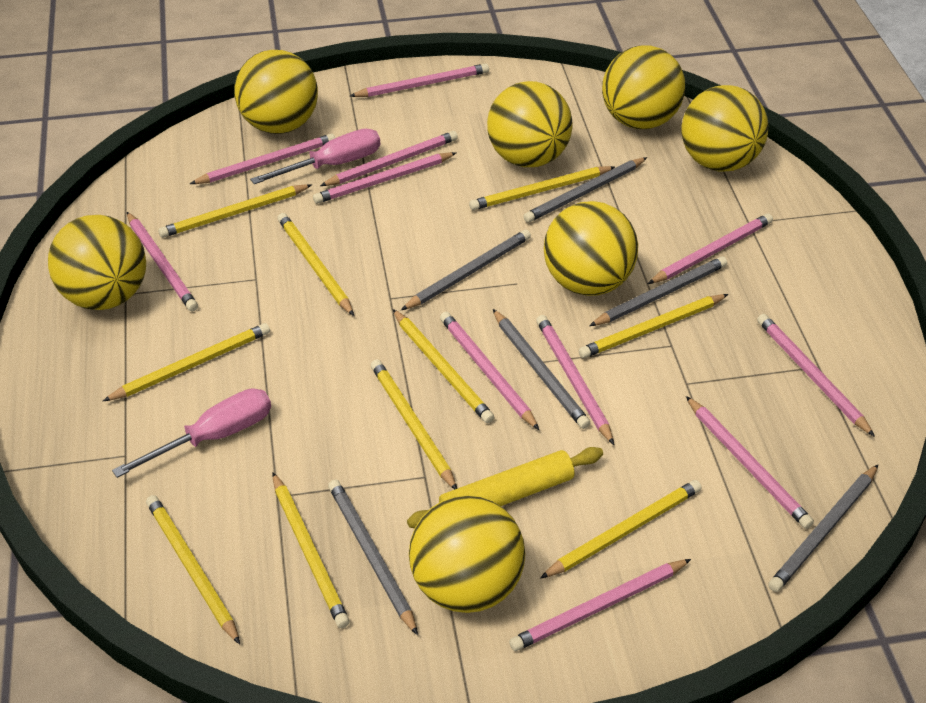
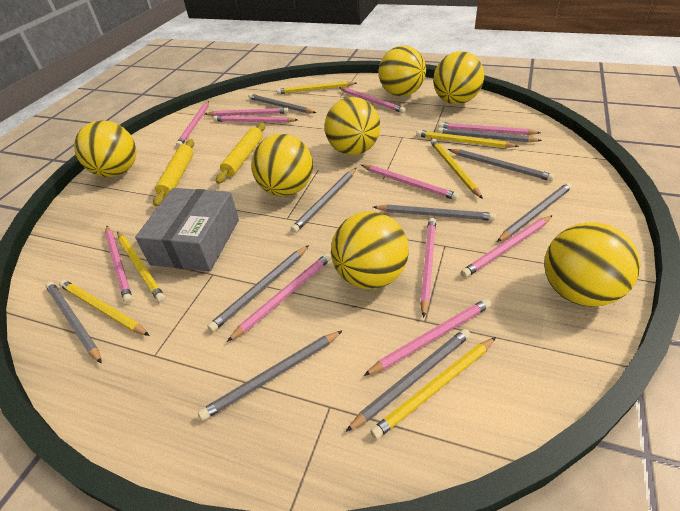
grey box: none = 0 -> [135,188,239,272] = 1
grey pencil: [328,479,418,635] [401,230,531,310] [493,309,590,429] [523,157,647,223] [589,256,727,326] [768,465,878,592] = 6 -> [45,282,102,363] [198,330,343,421] [208,245,309,332] [248,94,316,113] [291,168,356,233] [346,329,471,432] [373,205,496,221] [437,127,542,142] [448,149,555,181] [497,183,572,242] = 10
pink screwdriver: [112,388,271,478] [250,128,380,184] = 2 -> none = 0
yellow pencil: [103,323,270,401] [146,495,240,644] [158,184,312,238] [273,472,350,628] [278,213,354,316] [371,359,457,489] [393,309,494,423] [469,166,615,210] [540,480,702,579] [579,294,728,358] = 10 -> [59,280,150,336] [117,231,165,302] [276,81,357,94] [370,337,496,439] [416,130,519,148] [431,139,483,199] = 6
yellow rolling pin: [407,447,603,528] = 1 -> [153,139,194,207] [216,123,265,184] = 2

